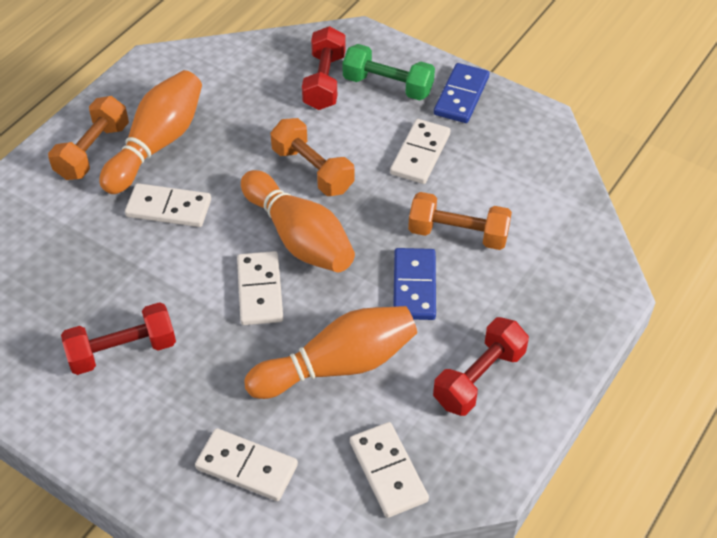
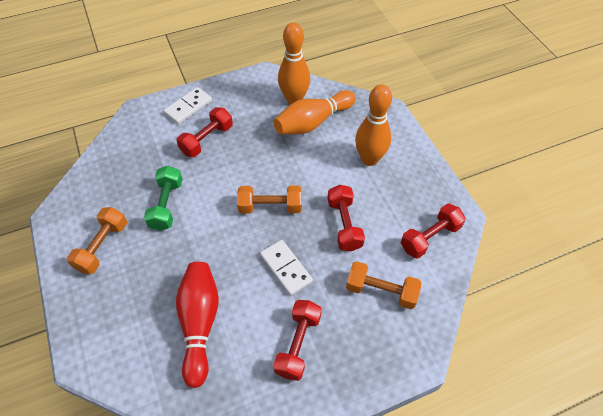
blue domino: [393,248,436,320] [434,63,490,123] = 2 -> none = 0
red bowling pin: none = 0 -> [176,262,219,388] = 1
red dumbbell: [61,302,176,375] [302,26,346,110] [433,317,529,416] = 3 -> [176,107,233,157] [273,300,322,381] [328,185,365,251] [401,203,466,259] = 4
white domino: [125,183,211,227] [195,428,298,501] [237,251,283,325] [350,422,429,518] [390,119,450,184] = 5 -> [164,87,212,124] [260,240,313,296] = 2

